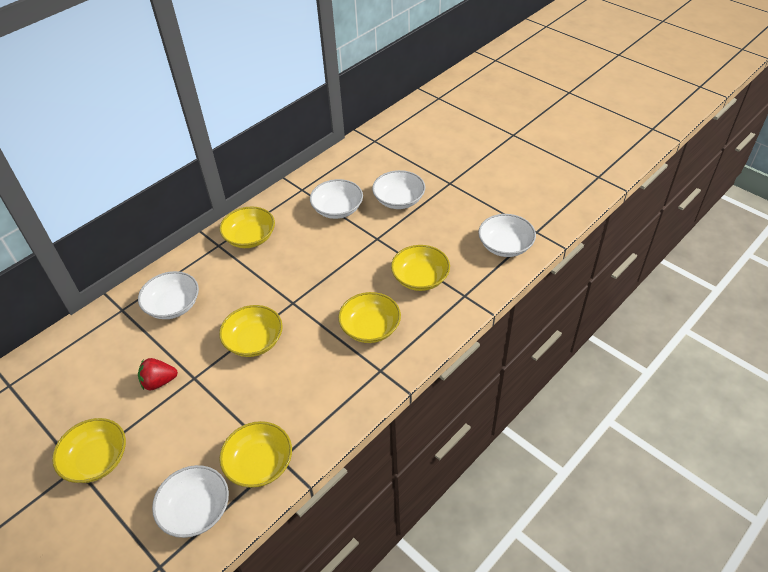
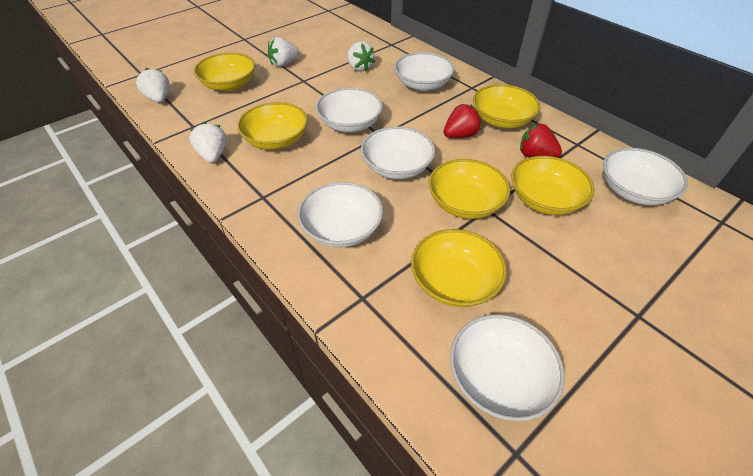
red strawberry: [138,358,178,390] = 1 -> [444,104,481,138] [520,124,562,158] = 2
white bowl: [138,271,199,319] [152,465,229,538] [310,179,363,219] [372,170,425,209] [478,214,536,257] = 5 -> [297,182,383,248] [316,88,383,132] [361,126,435,179] [394,52,455,91] [450,314,565,421] [603,148,688,205] = 6
white strawberry: none = 0 -> [136,68,170,103] [189,122,227,163] [268,37,300,67] [348,41,375,72] = 4

